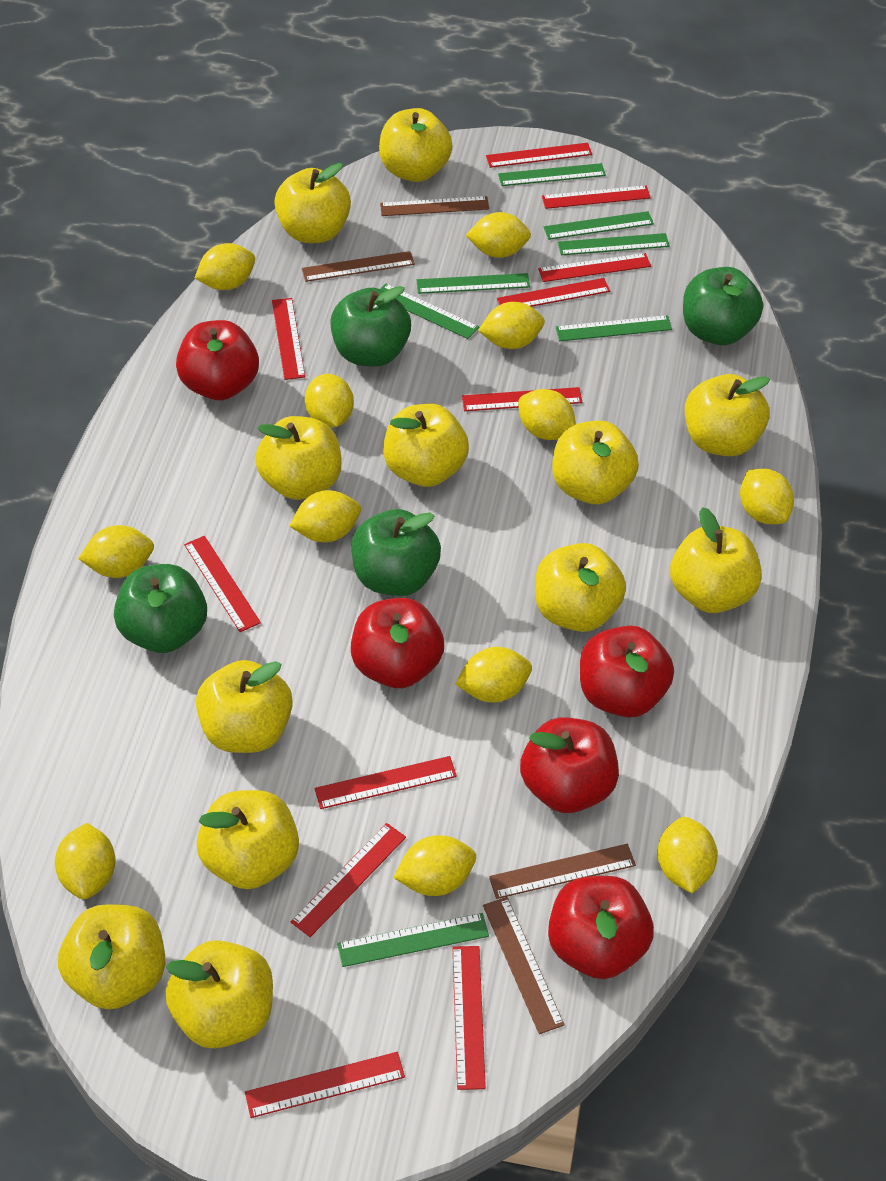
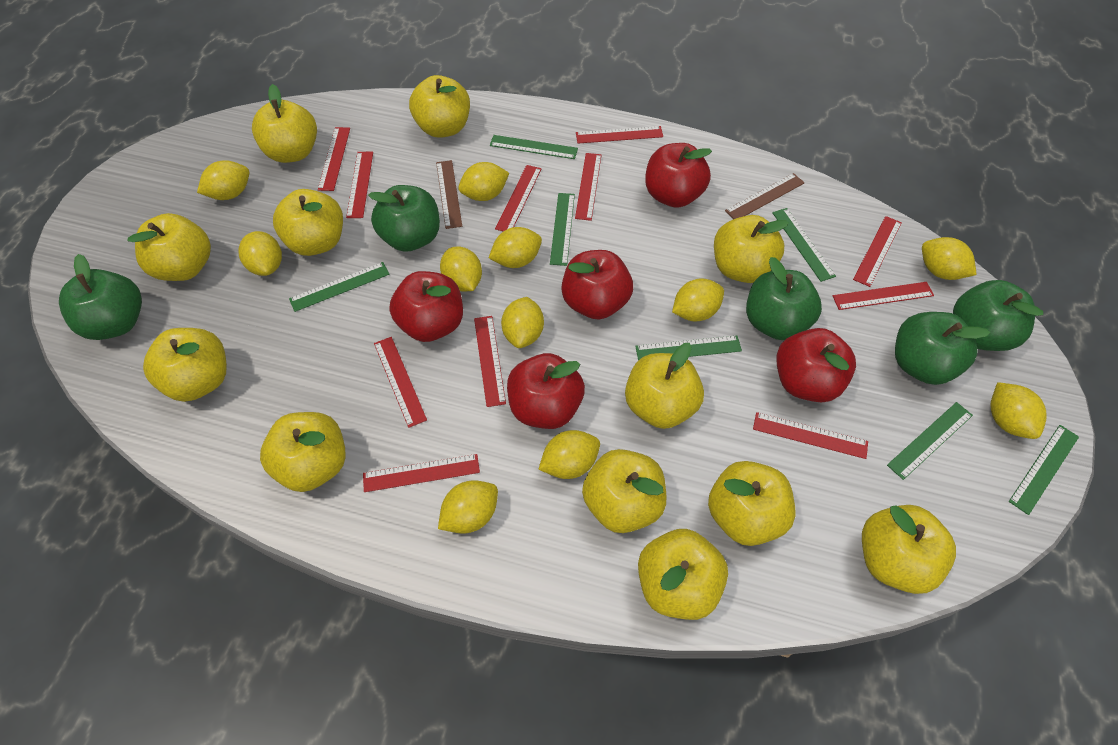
brown ruler: [302,251,415,282] [380,196,489,216] [483,897,564,1034] [489,844,636,899] = 4 -> [436,160,462,229] [725,173,804,219] = 2
green apple: [114,564,207,653] [330,286,411,367] [351,509,441,596] [683,267,763,345] = 4 -> [59,254,142,340] [368,185,440,252] [746,257,822,340] [895,312,990,385] [953,280,1043,351] = 5
yellow lemon: [55,823,116,899] [78,525,154,578] [195,243,255,290] [290,490,361,542] [305,374,354,428] [393,835,476,896] [455,647,532,702] [466,212,531,258] [478,302,545,349] [518,389,576,440] [657,817,718,893] [740,469,794,524] = 12 -> [197,160,249,200] [238,231,282,276] [438,480,498,534] [440,247,482,292] [458,162,509,201] [489,227,542,268] [501,297,544,348] [538,430,600,479] [672,278,724,321] [922,237,977,280] [990,382,1047,439] = 11

